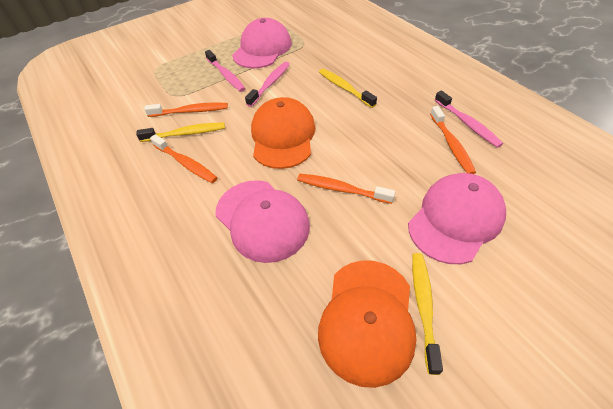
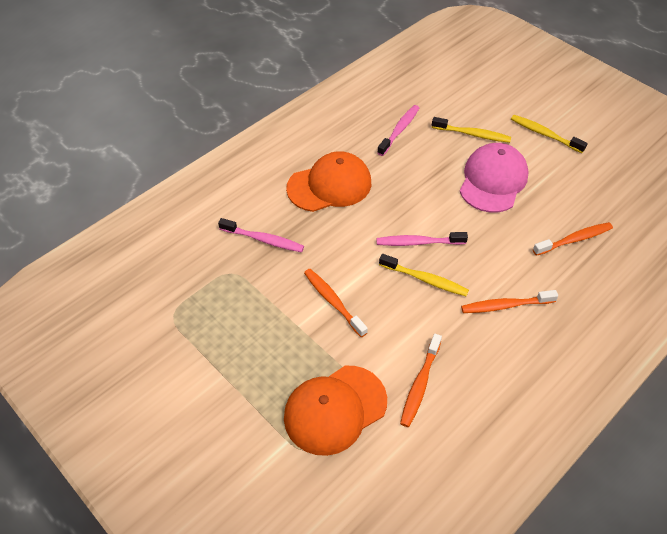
pink cap: [215,180,310,263] [232,18,291,68] [408,173,506,264] = 3 -> [460,143,529,213] = 1

